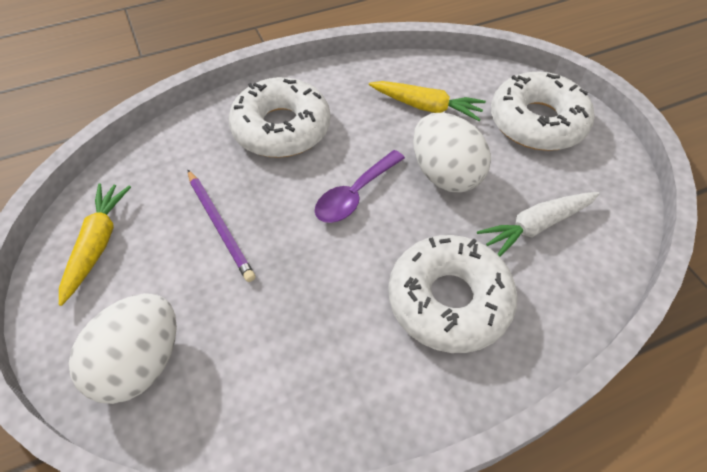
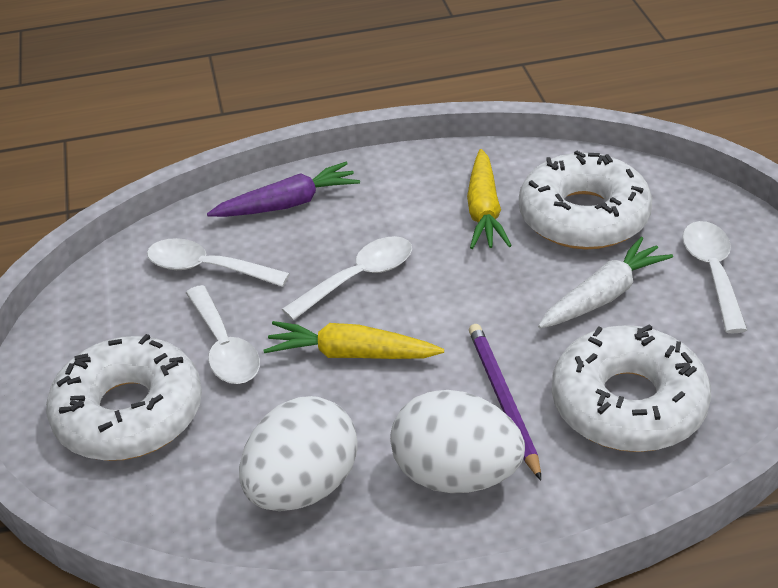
purple carrot: none = 0 -> [207,162,360,217] = 1
purple spoon: [315,150,405,223] = 1 -> none = 0
white spoon: none = 0 -> [147,238,290,287] [186,285,260,384] [282,236,412,320] [682,221,747,333] = 4

